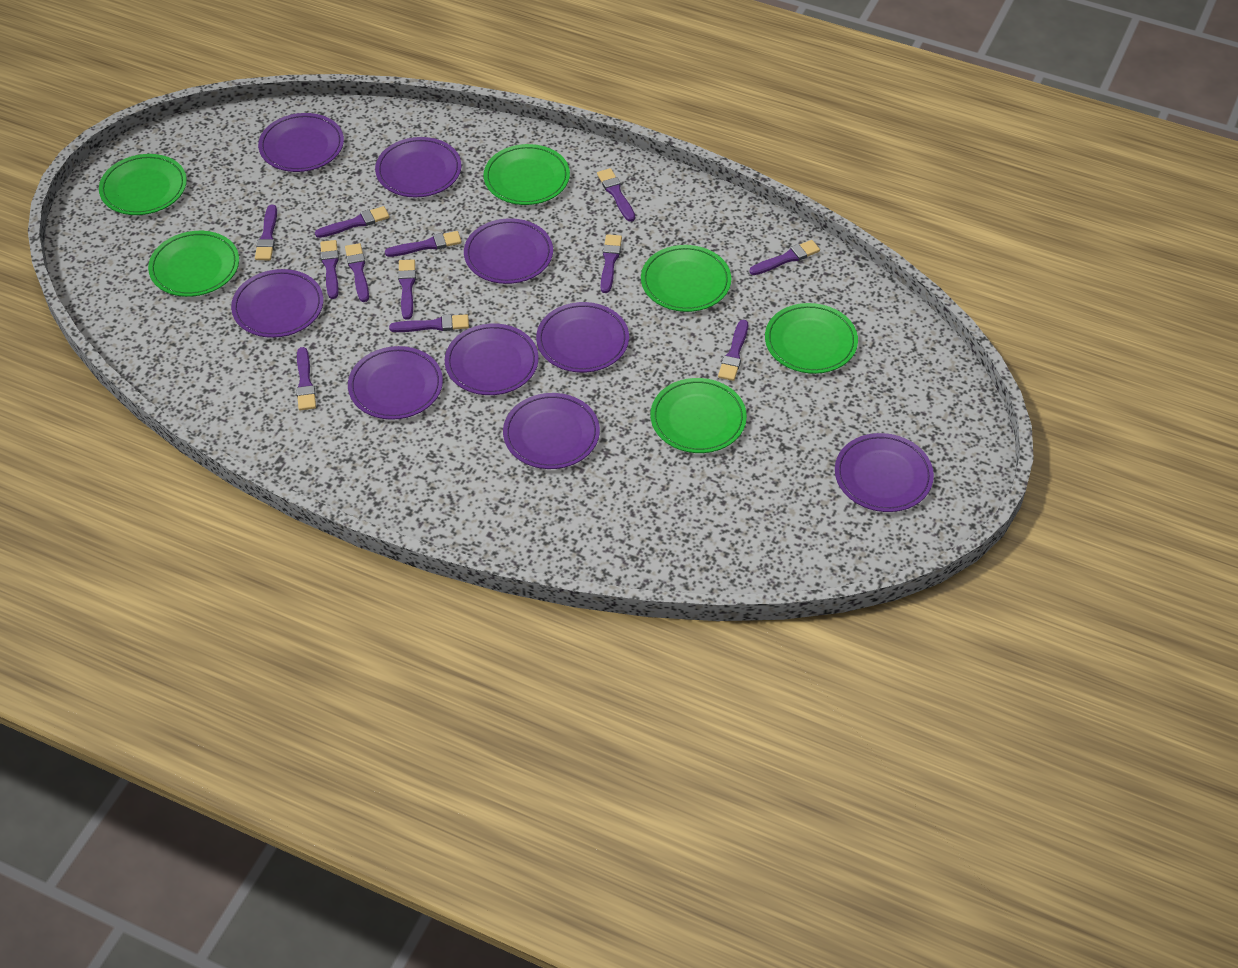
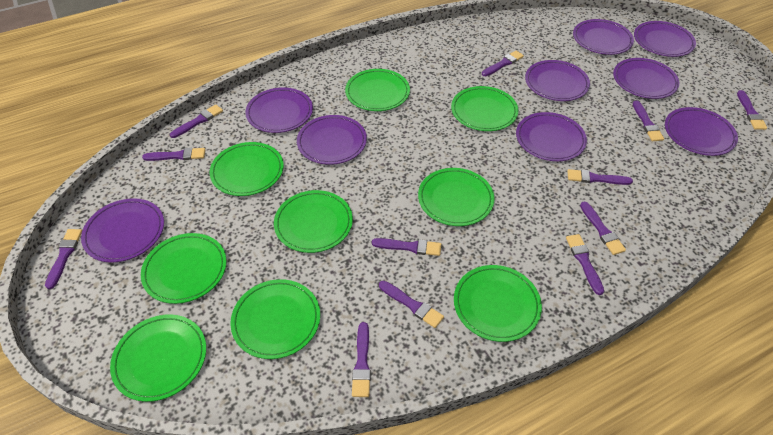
green plate: [99,154,187,215] [148,231,239,297] [483,144,570,205] [641,245,731,312] [651,378,747,453] [765,303,858,374] = 6 -> [110,314,206,402] [141,233,227,304] [209,142,284,196] [230,279,320,359] [274,190,353,253] [345,69,410,111] [418,168,495,226] [451,86,518,131] [454,265,542,342] = 9

